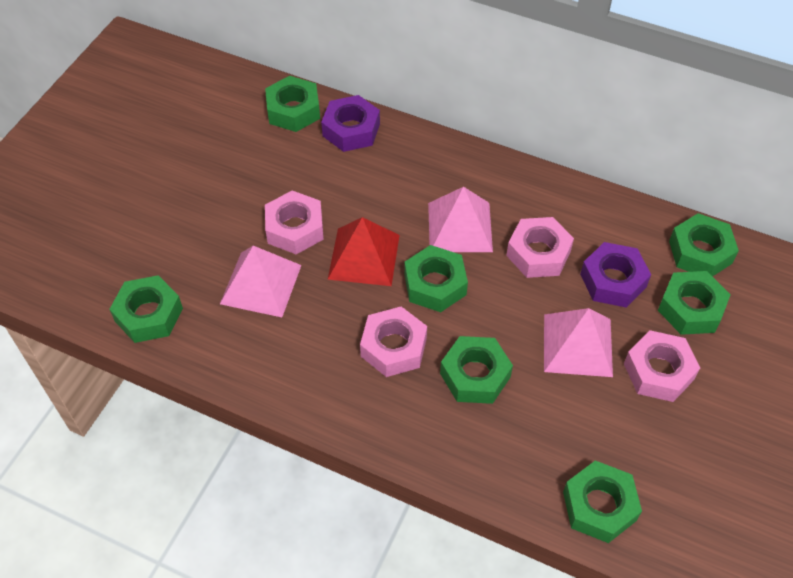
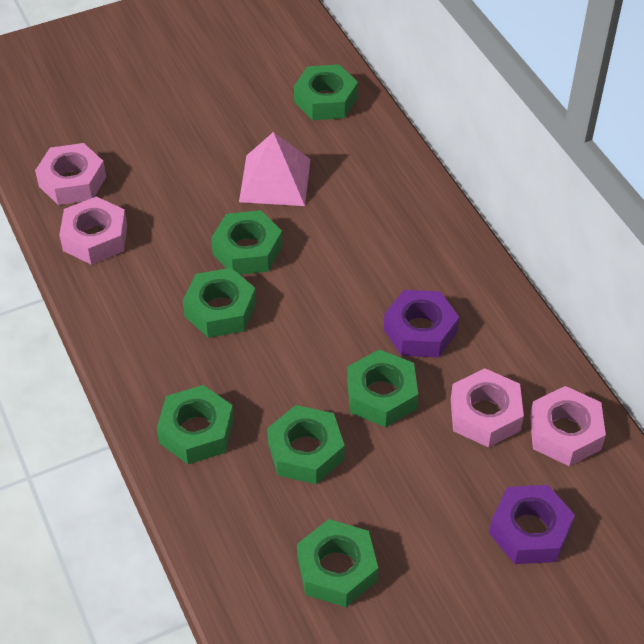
pink pyramid: [220,246,301,317] [428,187,493,252] [544,308,613,377] = 3 -> [239,132,311,206] = 1
red pyramid: [328,217,400,286] = 1 -> none = 0

